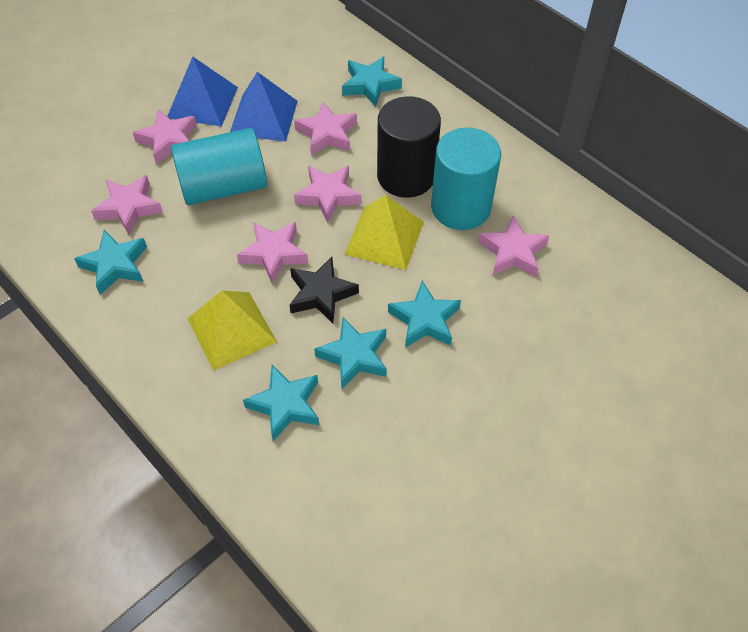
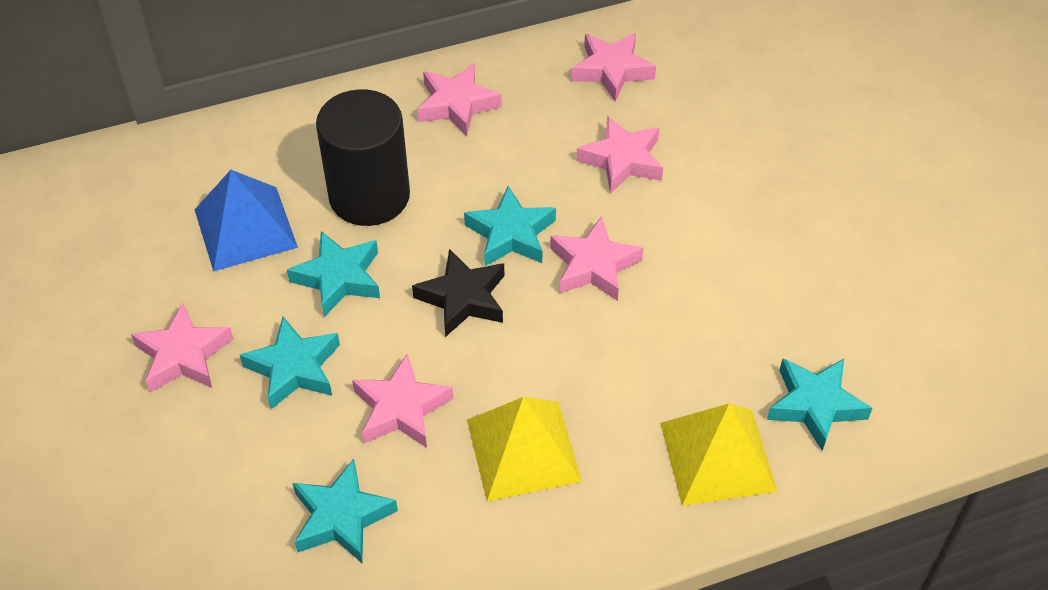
blue pyramid: [167,56,238,127] [230,72,298,142] = 2 -> [195,170,298,271] = 1
turquoise cylinder: [171,128,267,205] [431,128,501,230] = 2 -> none = 0

